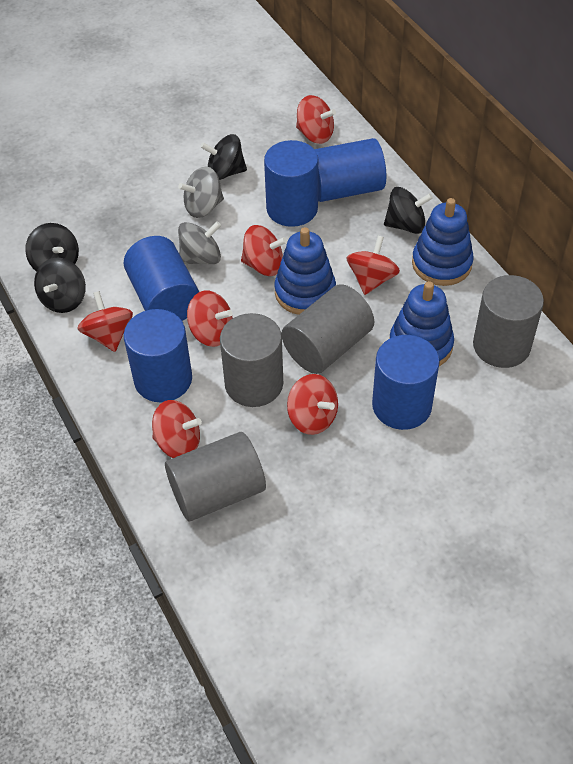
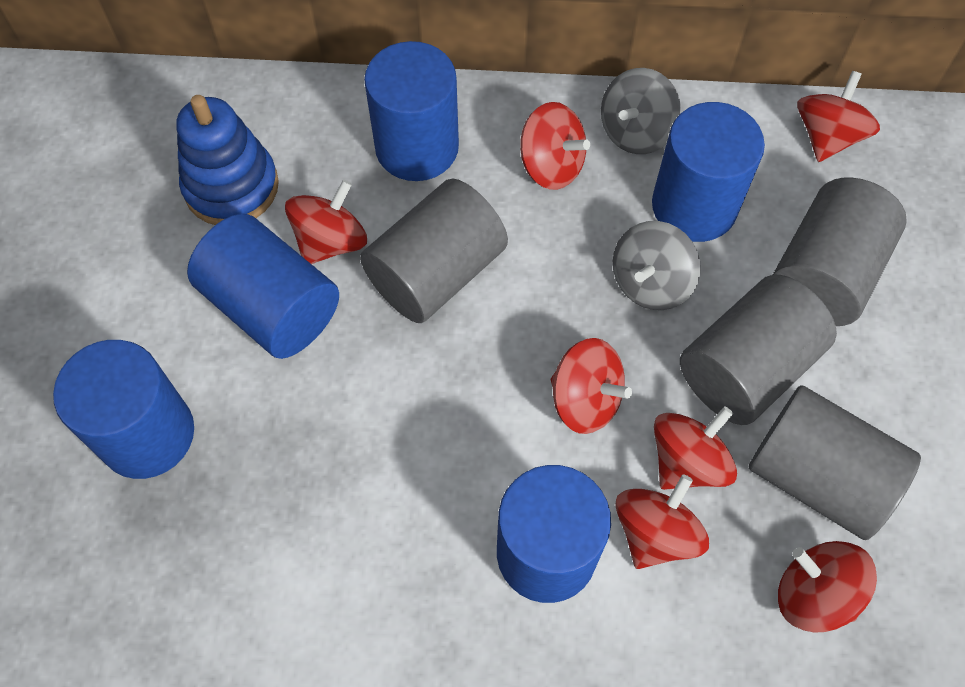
black spinning top: [25,223,79,272] [34,258,86,313] [200,134,247,180] [384,187,433,234] = 4 -> none = 0
blue stacking toy: [274,227,336,315] [390,281,454,366] [412,198,474,286] = 3 -> [176,95,279,225] = 1

